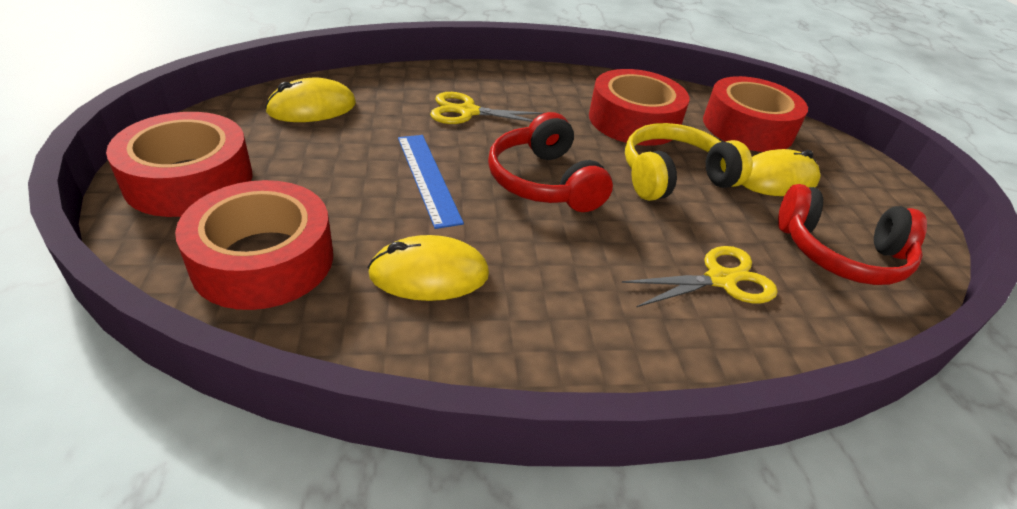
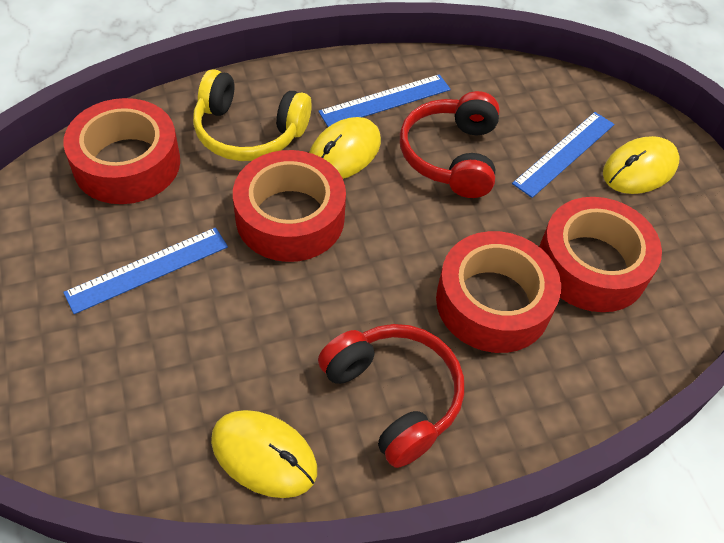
blue ruler: [398,135,464,229] = 1 -> [63,227,228,314] [318,74,451,127] [512,112,614,198] = 3
yellow scissors: [430,92,543,124] [622,246,778,307] = 2 -> none = 0

